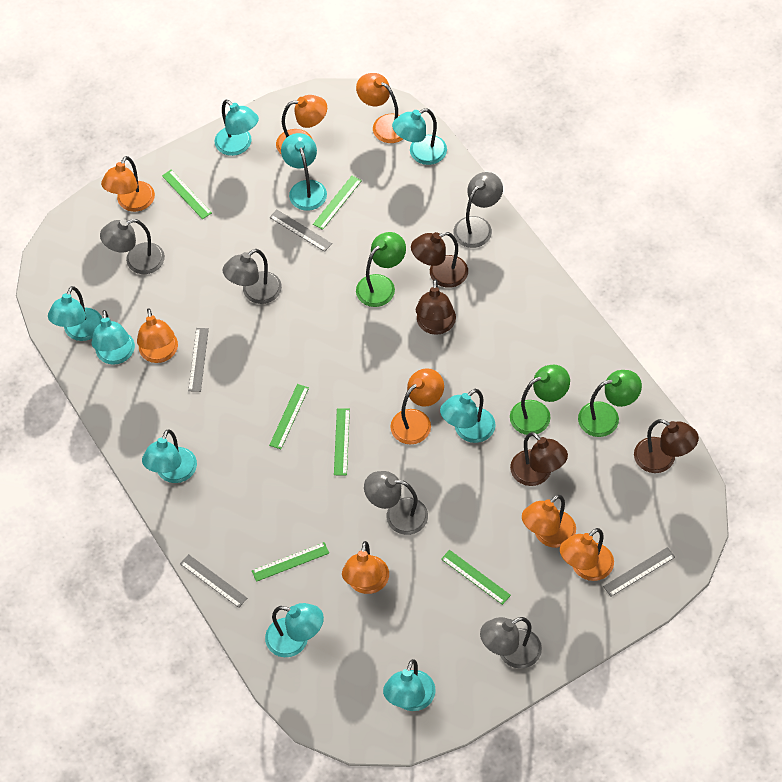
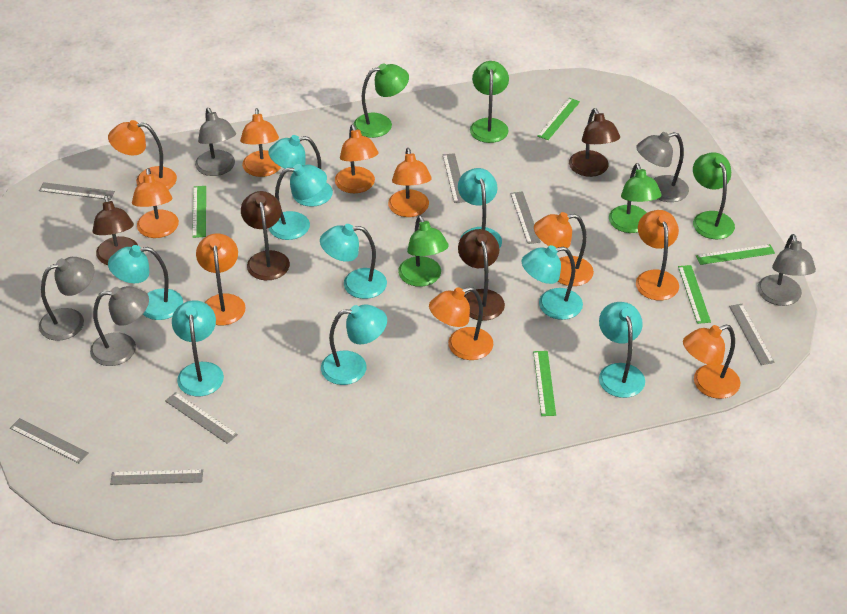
green lamp: [356,232,406,307] [510,365,570,435] [578,370,642,437] = 3 -> [353,63,409,138] [398,215,449,287] [470,61,509,143] [609,163,662,233] [693,152,735,239] = 5
green ruler: [162,170,212,219] [252,542,329,582] [269,384,309,449] [313,176,362,230] [334,409,350,475] [441,550,511,605] = 6 -> [192,186,206,238] [533,351,556,416] [537,98,580,140] [678,265,711,324] [696,244,775,265] = 5
grey ruler: [180,554,247,608] [188,328,209,392] [269,210,332,252] [603,547,675,596] = 4 -> [10,418,89,463] [39,182,115,200] [110,469,203,485] [165,392,238,444] [443,153,466,203] [510,191,541,244] [729,304,775,365] = 7
orange lamp: [101,156,155,212] [137,308,178,363] [276,95,327,154] [342,541,389,594] [356,73,403,143] [390,368,444,444] [522,495,576,548] [560,528,614,581] = 8 -> [108,120,177,190] [132,168,179,238] [196,233,246,325] [240,108,281,177] [335,125,378,193] [388,148,432,217] [429,287,493,360] [534,212,594,286] [636,210,679,300] [683,325,741,399] = 10

